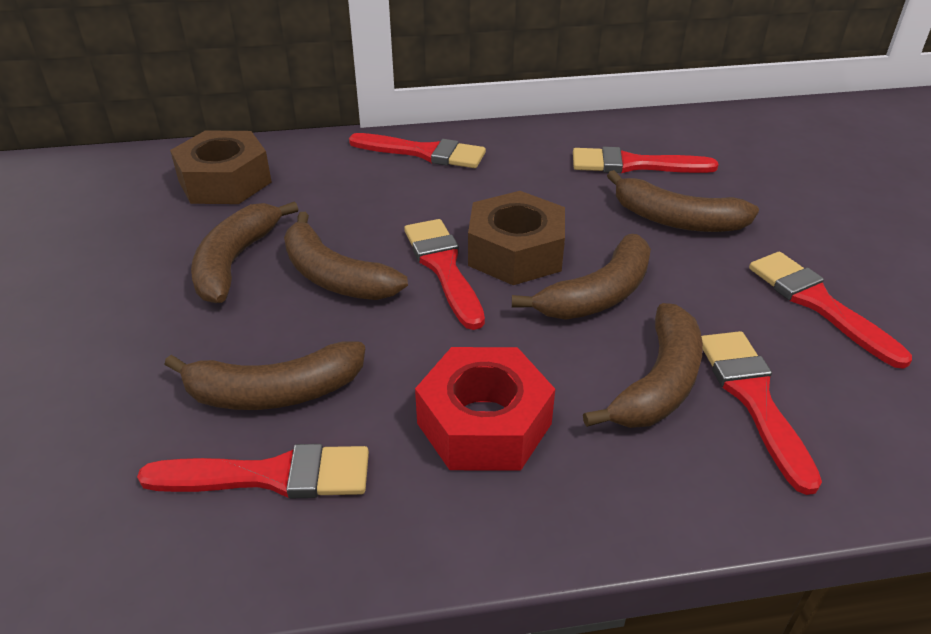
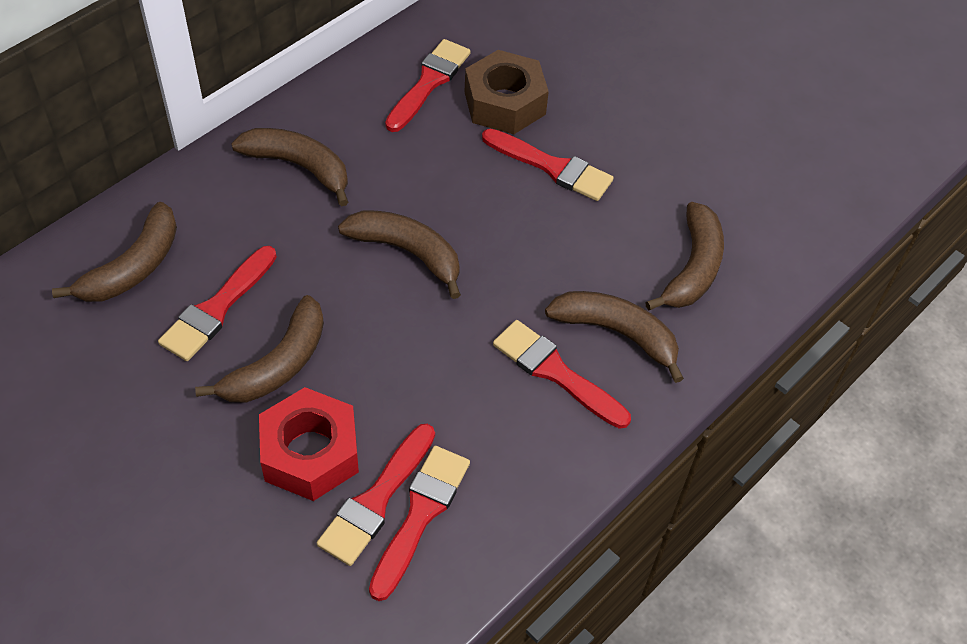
brown nut: [170,130,272,204] [468,191,565,285] = 2 -> [465,50,549,134] = 1

